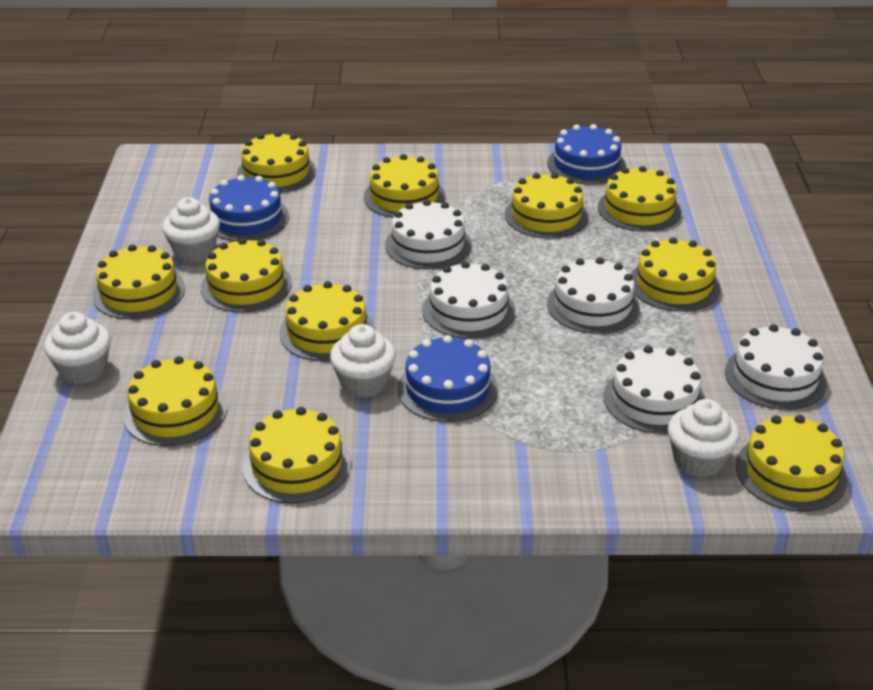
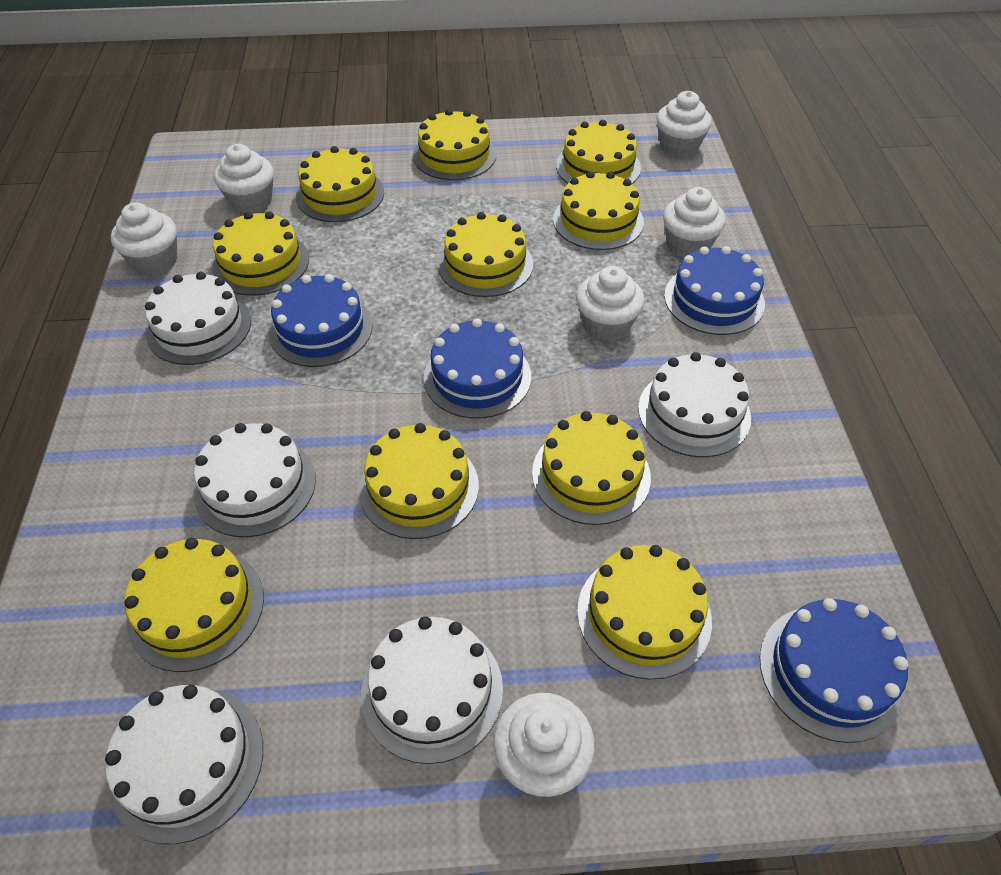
blue cake: [209,175,289,241] [398,335,498,422] [547,124,626,185] = 3 -> [269,274,372,367] [424,318,531,419] [664,246,765,335] [760,598,909,743] = 4
white cupcake: [44,312,111,385] [162,197,220,262] [330,324,396,398] [668,399,740,477] = 4 -> [111,202,177,275] [214,144,274,213] [493,693,595,797] [576,266,644,342] [657,91,712,158] [663,187,726,258] = 6
yellow cake: [93,245,185,319] [123,356,228,446] [201,238,292,312] [237,131,316,193] [243,407,351,504] [279,281,375,361] [364,154,445,218] [505,173,588,238] [598,166,681,232] [631,237,720,312] [736,415,848,512] = 11 -> [124,538,264,672] [212,212,309,296] [296,146,384,222] [359,423,479,539] [413,109,496,180] [438,212,533,297] [532,411,651,525] [553,171,644,250] [556,120,641,184] [577,545,712,680] = 10

